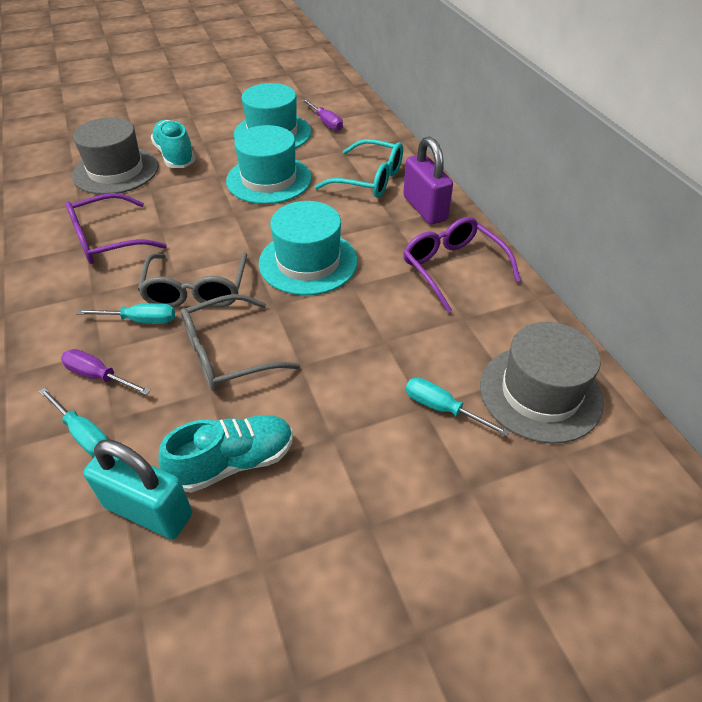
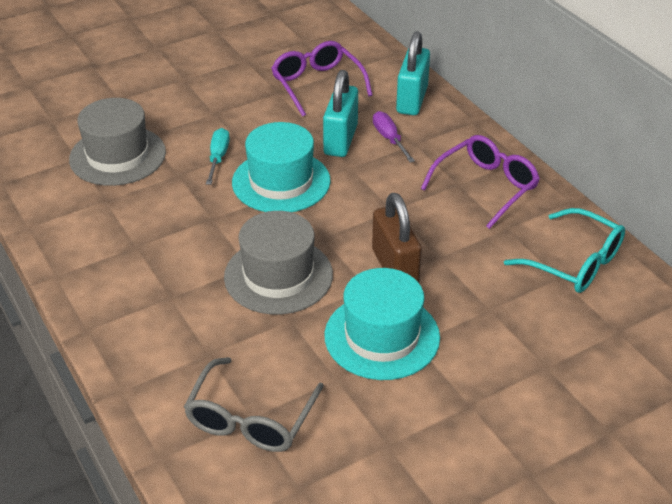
brown padlock: none = 0 -> [372,193,422,283] = 1
grey glasses: [138,253,247,307] [181,294,300,391] = 2 -> [184,357,324,452] = 1
purple padlock: [403,136,453,225] = 1 -> none = 0
purple screwdriver: [61,349,151,395] [302,99,343,131] = 2 -> [373,111,415,163] = 1
turquoise hat: [226,125,312,204] [234,83,311,149] [259,201,358,295] = 3 -> [232,122,331,212] [325,268,440,380] = 2
turquoise padlock: [83,439,192,539] = 1 -> [323,70,358,157] [396,32,430,115] = 2
turquoise screwdriver: [39,388,108,457] [76,303,175,324] [406,377,510,436] = 3 -> [206,128,230,185] = 1
turquoise shoe: [151,120,196,168] [158,415,293,493] = 2 -> none = 0

